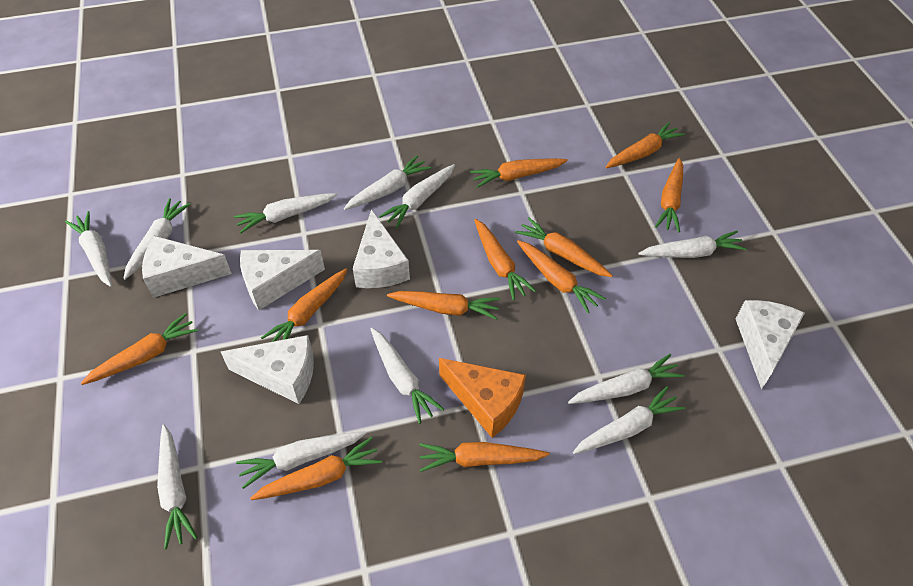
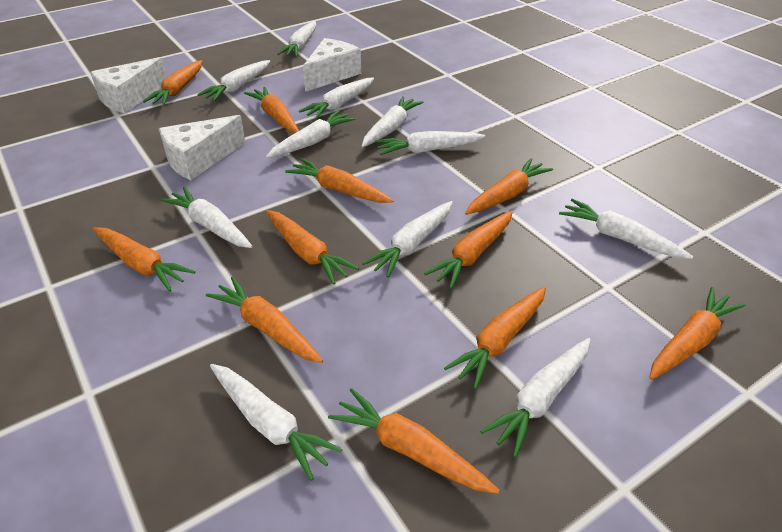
orange cheese: [439,358,526,438] = 1 -> none = 0
white cheese: [142,236,232,298] [221,335,314,404] [240,250,325,310] [353,209,410,288] [736,300,805,390] = 5 -> [90,57,167,113] [159,115,246,180] [303,38,361,92] = 3

